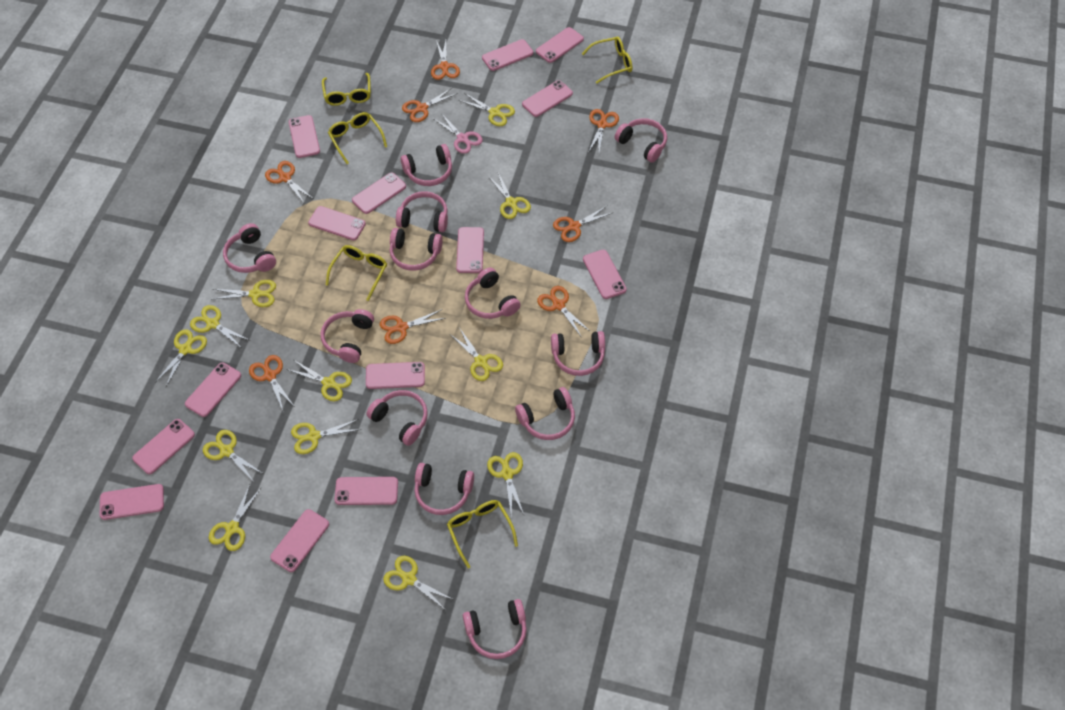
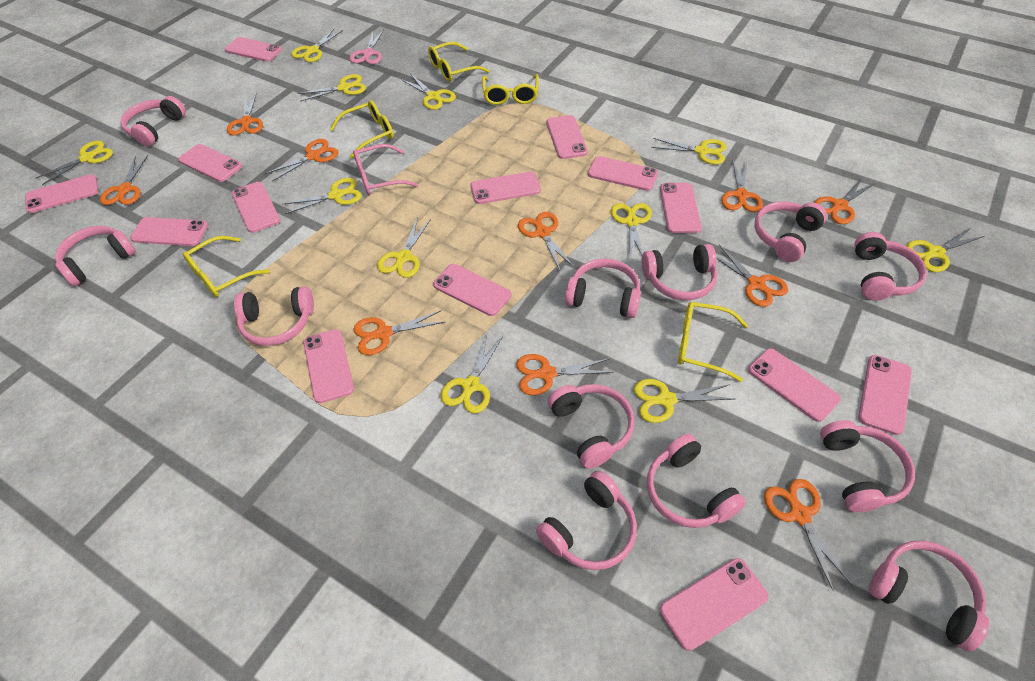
orange scissors: [249,355,294,410] [265,161,314,203] [380,309,446,344] [402,88,458,122] [431,40,460,80] [537,286,591,338] [553,206,612,242] [588,109,619,153] = 8 -> [100,155,148,205] [227,92,263,136] [265,139,339,181] [353,310,445,355] [516,354,613,396] [518,212,574,270] [716,245,788,307] [721,161,763,212] [764,479,852,591] [814,177,877,224] = 10
pink glasses: none = 0 -> [353,144,419,195] = 1
yellow scissors: [155,329,207,387] [190,305,251,348] [203,430,264,483] [209,484,261,551] [213,280,276,307] [287,360,352,401] [291,419,361,454] [383,556,454,610] [451,329,503,381] [459,93,515,126] [487,452,524,517] [488,173,531,219] = 12 -> [35,141,113,185] [282,178,362,214] [291,29,343,62] [298,74,366,102] [377,217,431,278] [401,74,456,110] [441,334,503,414] [611,203,652,261] [634,379,734,423] [651,138,727,165] [906,228,984,272] = 11

